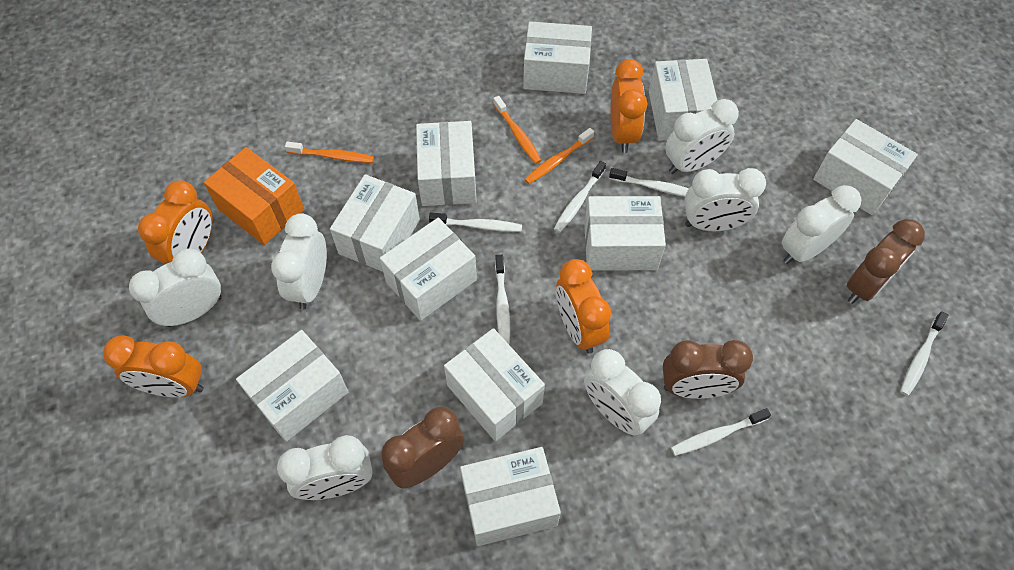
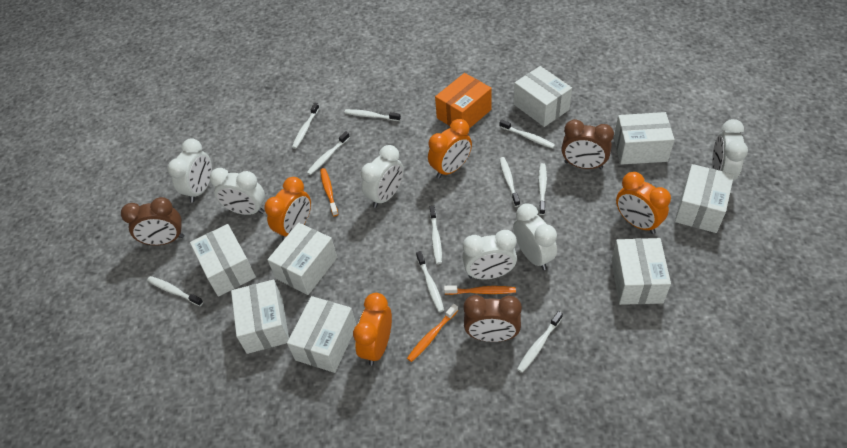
white box: [236,330,349,442] [330,174,420,272] [380,217,477,321] [416,121,477,206] [444,328,545,441] [460,447,561,546] [523,21,592,94] [584,196,666,271] [649,59,717,141] [813,119,918,215] = 10 -> [190,224,256,297] [231,279,289,354] [267,223,337,295] [287,296,356,373] [514,66,572,127] [611,238,671,305] [614,112,675,165] [675,164,734,233] = 8
white clock: [129,249,221,327] [271,213,327,310] [277,435,373,500] [584,349,661,436] [665,99,739,174] [684,168,766,231] [782,185,861,264] = 7 -> [168,138,212,203] [210,168,265,215] [361,145,404,208] [462,230,517,279] [513,203,557,270] [712,119,748,181] = 6
white toothbrush: [429,213,522,232] [495,255,510,345] [554,161,606,233] [609,168,689,197] [671,408,771,456] [900,311,948,396] = 6 -> [147,276,203,306] [292,103,319,149] [307,131,350,175] [344,109,401,121] [416,251,444,312] [430,206,442,264] [499,120,555,149] [499,157,520,207] [517,311,563,373] [538,163,547,215] = 10

